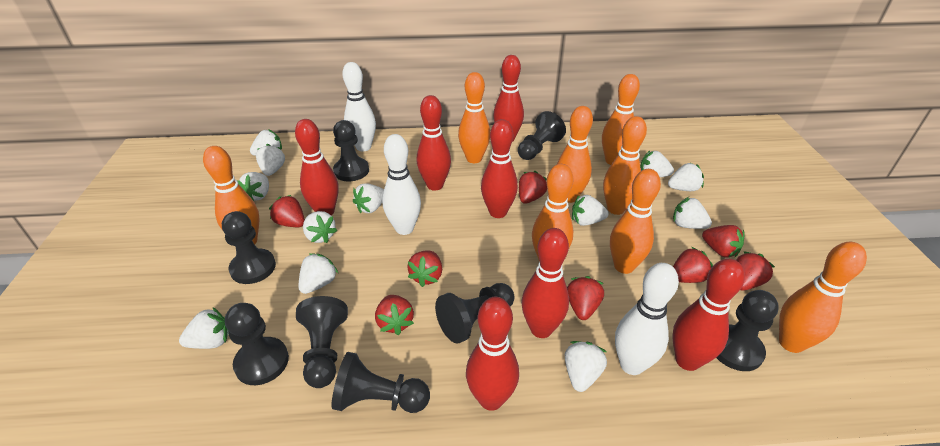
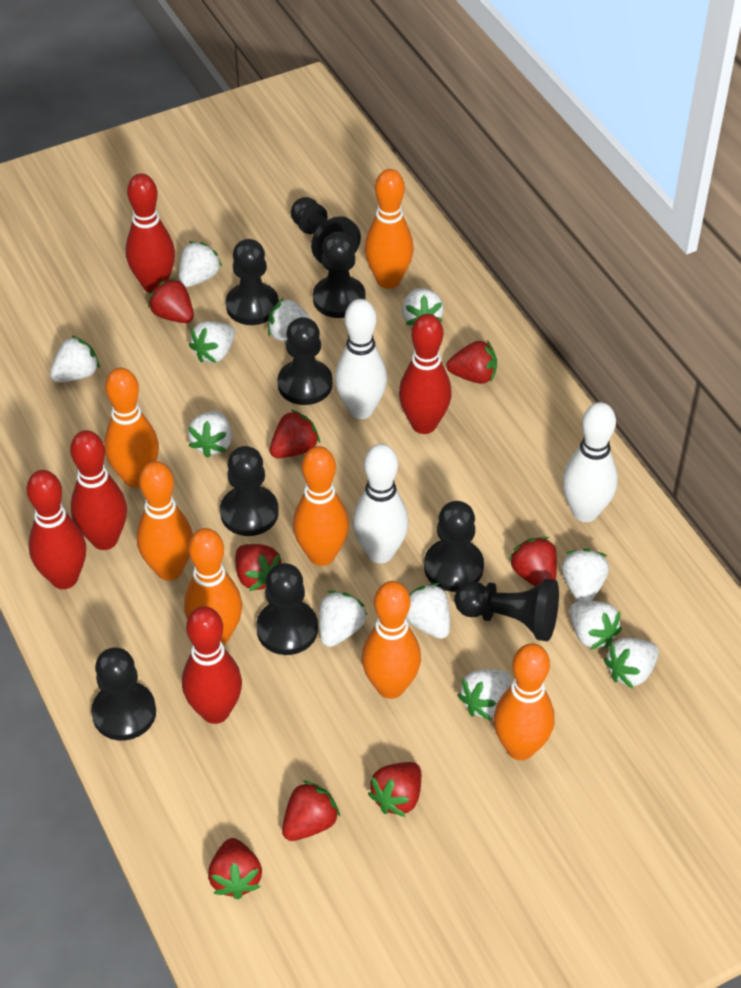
black pawn: [222,211,276,284] [225,303,289,385] [296,296,348,388] [332,352,430,413] [333,120,369,181] [435,283,514,344] [518,111,566,160] [716,290,779,371] = 8 -> [91,647,156,741] [220,446,279,536] [226,239,279,325] [256,563,318,655] [277,317,333,405] [291,197,361,264] [313,232,366,318] [424,501,484,592] [454,579,559,641] = 9
orange bowling pin: [203,146,259,244] [458,72,490,163] [532,164,573,261] [557,106,593,203] [602,74,640,165] [603,116,647,215] [610,169,661,274] [779,242,867,353] = 8 -> [104,368,159,488] [137,461,193,581] [184,528,242,645] [293,446,349,566] [362,581,421,699] [365,169,414,289] [494,643,555,760] = 7
red bowling pin: [295,119,339,215] [417,95,451,191] [466,297,519,411] [481,119,518,218] [493,55,524,142] [521,228,569,338] [672,259,745,371] = 7 -> [27,470,86,589] [70,430,127,550] [126,173,175,293] [182,606,242,724] [399,314,452,434] = 5

